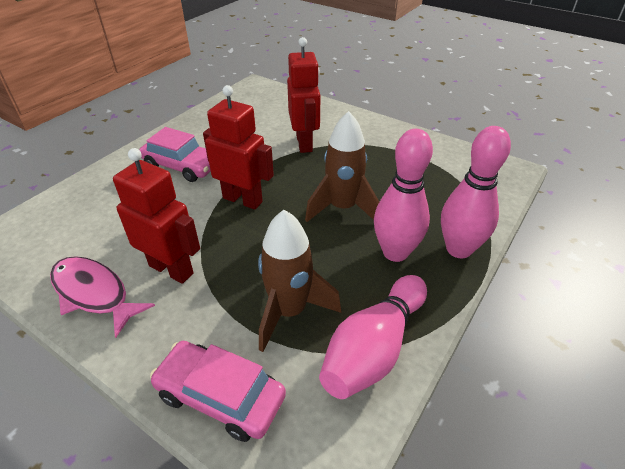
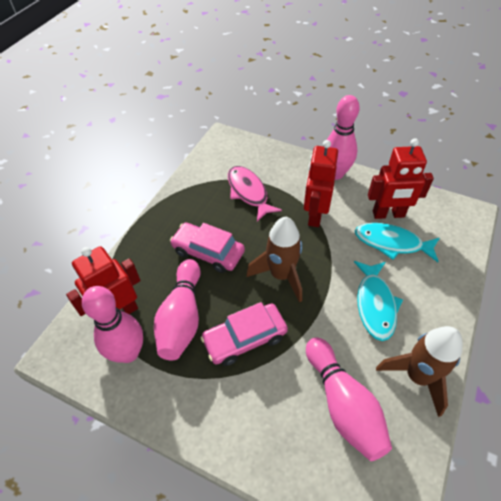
pink bowling pin: [319,275,427,399] [374,129,433,262] [441,126,511,258] = 3 -> [82,286,143,363] [154,259,201,360] [306,337,392,461] [327,95,360,180] = 4
turquoise fish: none = 0 -> [354,261,403,341] [355,223,440,262] = 2

